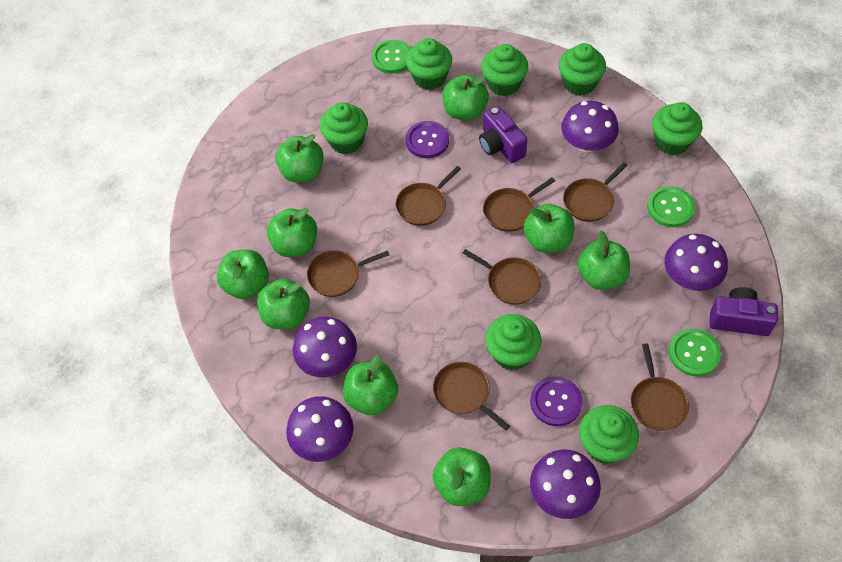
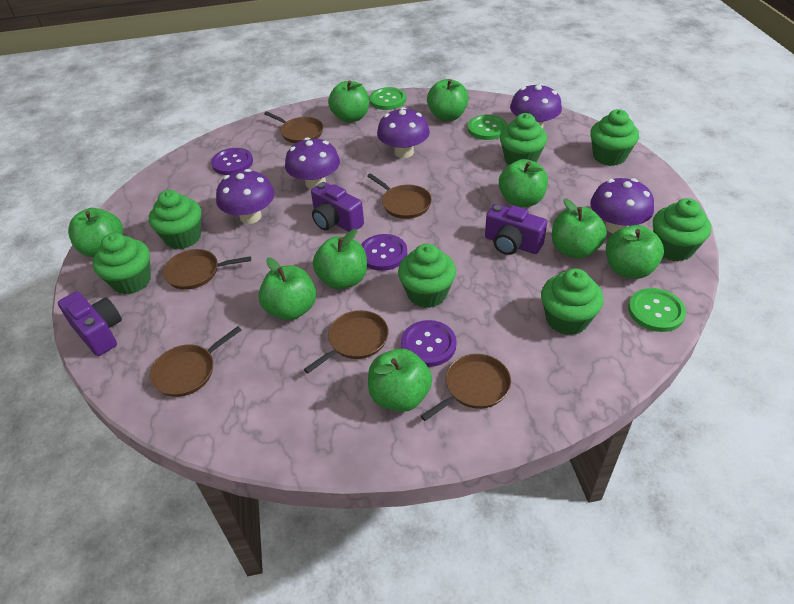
brown pan: [307,251,389,297] [396,166,461,226] [433,362,510,431] [463,249,541,305] [483,178,555,232] [563,162,628,222] [630,343,689,431] = 7 -> [150,326,241,397] [163,249,251,290] [264,111,323,143] [304,310,389,373] [367,173,432,219] [421,354,511,421] = 6
purple button: [406,121,449,158] [530,376,582,426] = 2 -> [211,148,253,175] [361,234,407,271] [401,320,456,367] = 3
purple camera: [479,106,527,163] [710,287,778,336] = 2 -> [58,291,122,356] [311,182,364,232] [485,204,547,255] = 3

